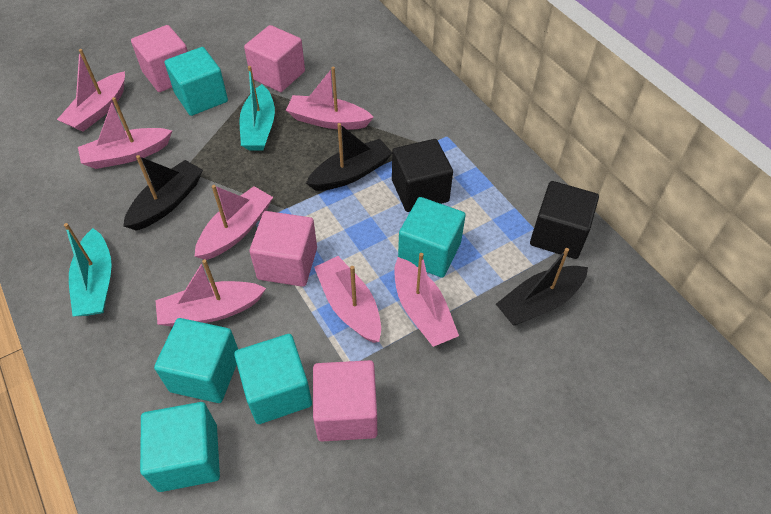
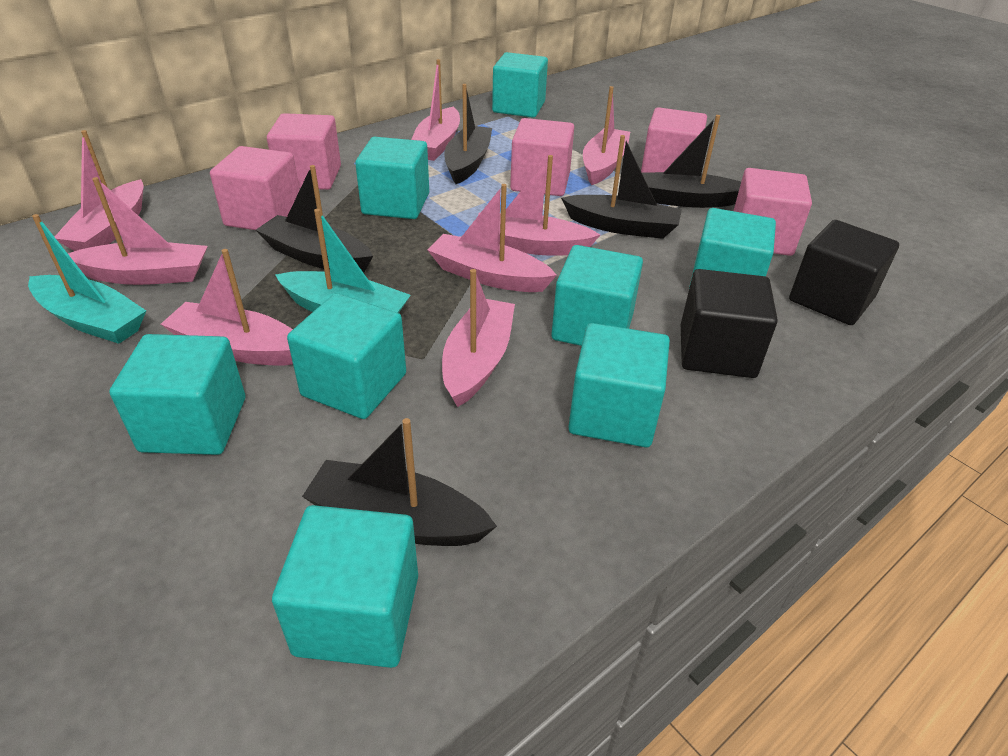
black boat: [123,155,203,231] [306,123,392,191] [496,248,588,326] = 3 -> [256,165,373,273] [302,418,497,546] [444,84,492,184] [561,135,682,239] [642,115,741,208] = 5
pink boat: [57,49,125,131] [78,97,172,169] [155,259,266,327] [195,185,273,260] [286,67,374,130] [314,256,381,343] [394,253,459,347] = 7 -> [55,130,144,251] [68,177,208,285] [161,249,293,366] [411,59,460,161] [427,184,557,292] [442,269,515,407] [477,155,600,256] [583,86,630,185] = 8
pink cube: [131,25,188,92] [244,25,305,92] [249,211,317,287] [313,360,377,442] = 4 -> [210,146,300,230] [267,113,341,190] [510,118,574,196] [641,107,707,173] [734,168,812,256] = 5
turquoise cube: [140,402,220,492] [154,318,238,403] [164,47,228,116] [234,334,312,424] [398,197,466,277] = 5 -> [109,334,245,455] [272,505,418,668] [287,293,406,419] [355,137,429,219] [492,52,548,118] [551,245,643,346] [568,323,670,447] [689,208,776,288] = 8

